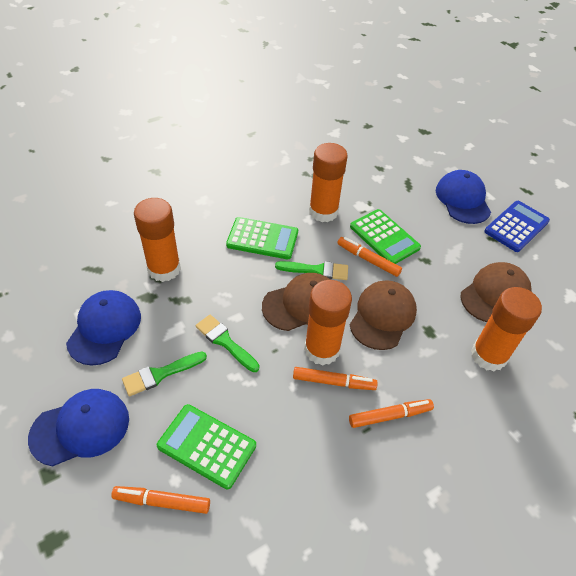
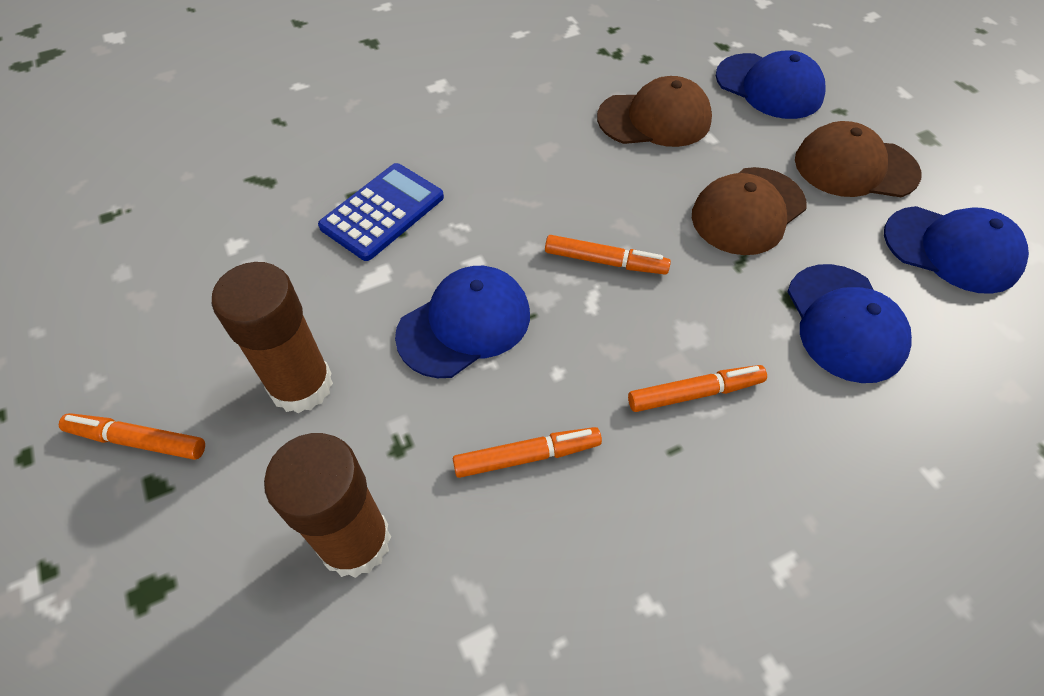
blue cap: [28,389,129,466] [66,290,141,365] [436,170,491,224] = 3 -> [395,266,530,378] [716,50,826,119] [787,264,912,383] [884,206,1029,294] = 4
brown glue stick: none = 0 -> [212,262,333,413] [264,433,391,578] = 2
green brush: [122,352,207,396] [195,315,259,372] [275,261,348,280] = 3 -> none = 0
green calculator: [157,404,256,489] [226,217,298,259] [350,209,421,264] = 3 -> none = 0
orange glue stick: [134,198,181,282] [304,280,352,366] [309,143,348,222] [471,287,542,371] = 4 -> none = 0

